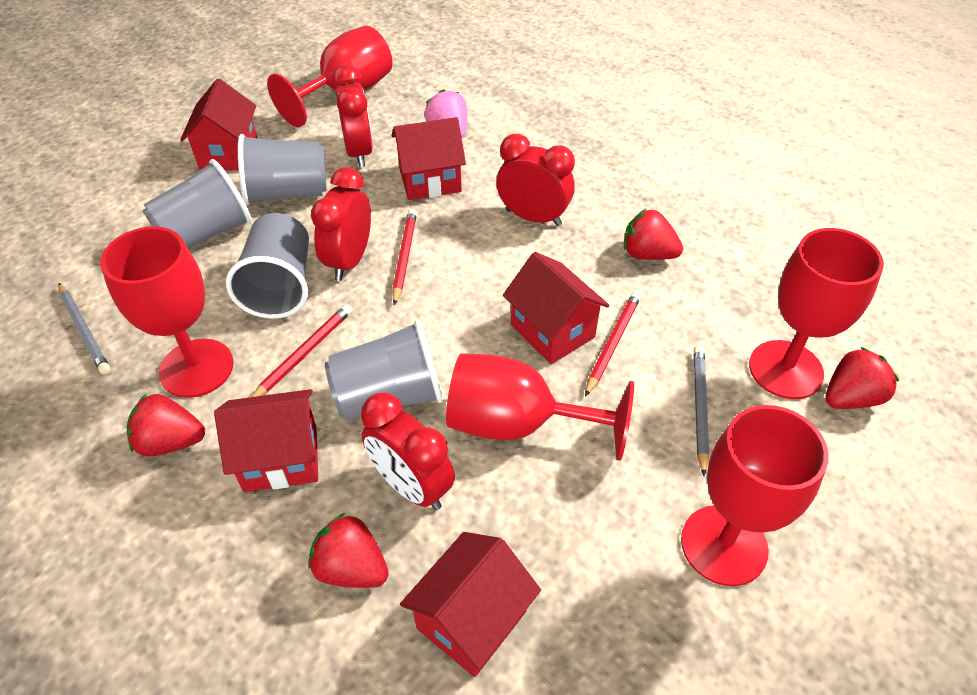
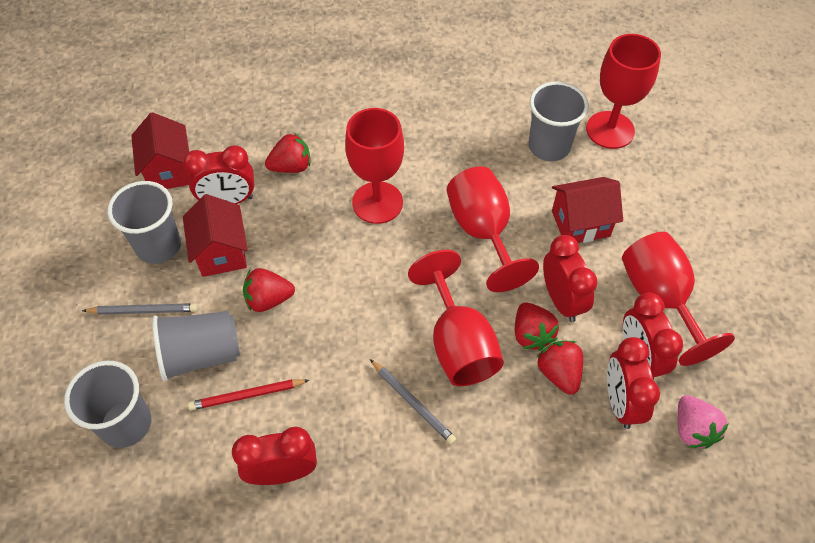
red clock: [311,167,371,281] [332,64,373,167] [361,393,455,510] [497,134,575,226] = 4 -> [183,145,254,204] [232,426,317,485] [543,235,597,322] [607,337,660,429] [623,293,683,381] = 5
red house: [180,79,257,170] [214,389,318,492] [391,117,466,200] [400,532,541,677] [503,252,610,364] = 5 -> [131,112,189,189] [183,194,248,277] [552,177,623,243] = 3
red pencil: [251,304,352,397] [392,209,417,305] [585,292,641,397] = 3 -> [188,379,309,410] = 1

